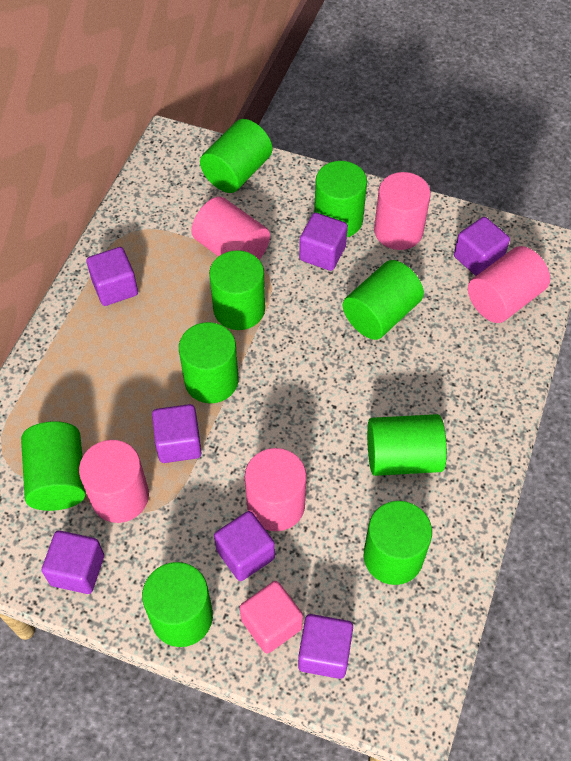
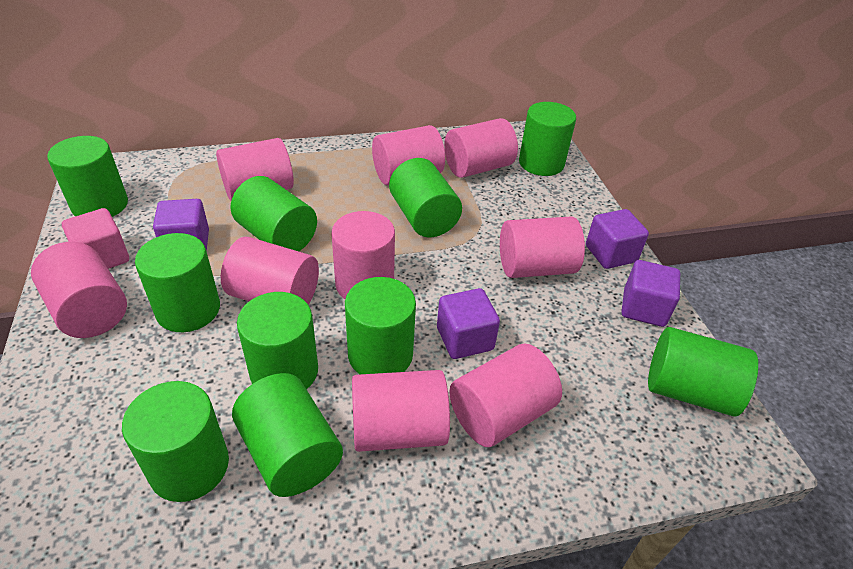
green cylinder: [21,421,86,511] [142,562,213,647] [179,322,239,403] [200,119,272,193] [209,250,265,330] [314,161,367,237] [343,260,424,340] [364,501,432,585] [367,414,447,476] = 9 -> [47,136,128,217] [122,381,229,502] [135,233,220,332] [231,176,317,251] [232,373,343,497] [237,292,318,390] [345,277,416,374] [389,158,462,238] [519,102,576,176] [648,327,758,417] = 10
pink cylinder: [79,440,149,523] [191,197,270,260] [245,448,306,531] [374,172,431,250] [468,246,550,323] = 5 -> [31,242,127,338] [216,138,294,201] [221,237,319,305] [332,211,395,299] [352,370,450,452] [372,125,445,185] [444,118,518,178] [449,344,562,447] [500,217,585,278] = 9
purple cube: [42,530,104,594] [86,247,138,306] [152,404,202,463] [214,511,275,581] [298,614,353,679] [299,212,348,271] [454,217,510,276] = 7 -> [153,199,209,251] [437,288,500,359] [586,209,649,269] [622,260,680,327] = 4

